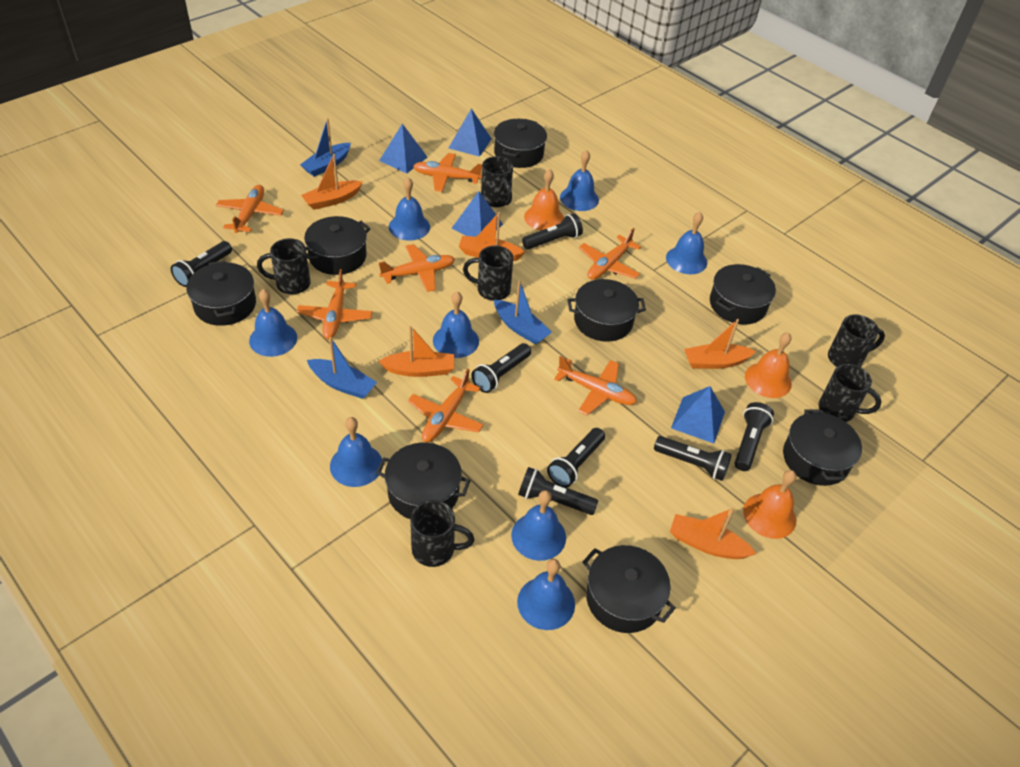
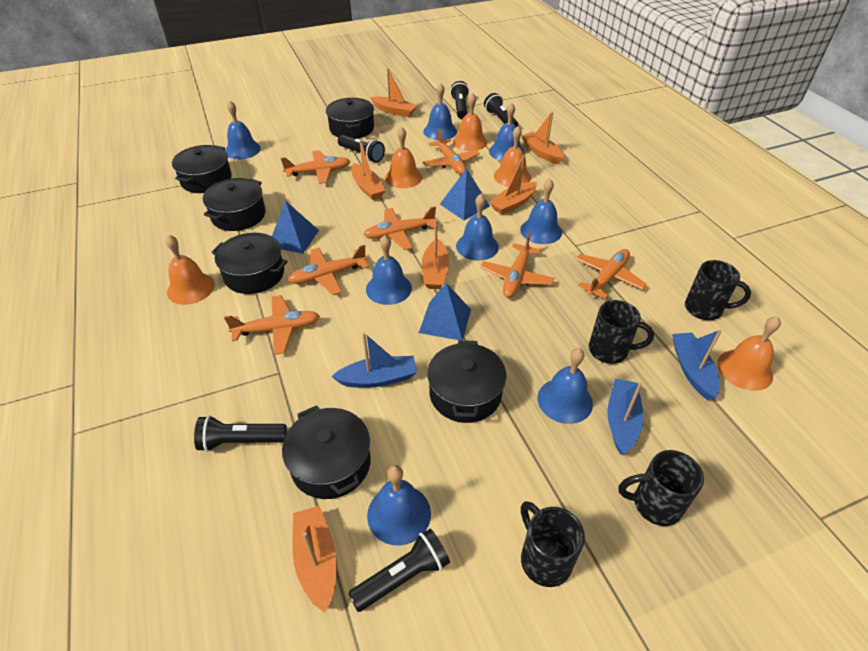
black flashlight: [171,241,232,287] [471,343,531,393] [518,467,598,515] [522,213,583,250] [547,428,605,488] [654,436,732,481] [734,402,774,471] = 7 -> [194,415,287,452] [338,135,385,162] [348,529,450,612] [450,81,469,119] [484,93,518,127] = 5
black mug: [257,238,310,294] [410,500,475,567] [463,246,513,301] [481,156,513,207] [818,364,882,422] [828,314,885,367] = 6 -> [521,501,585,587] [589,300,654,364] [618,450,704,526] [685,260,751,320] = 4
black pot: [186,260,256,326] [304,216,371,275] [376,443,471,519] [494,119,547,168] [567,279,646,342] [583,545,676,633] [710,264,776,325] [783,409,862,486] = 8 -> [172,145,232,193] [203,178,266,231] [212,233,288,294] [282,405,371,499] [326,98,374,139] [427,340,507,423] = 6
blue pyramid: [379,124,428,174] [449,109,492,157] [452,191,503,237] [671,386,725,444] = 4 -> [272,201,319,254] [419,283,471,340] [440,168,490,220] = 3
orange bell: [524,169,564,231] [743,470,796,539] [745,333,792,398] = 3 -> [166,235,215,305] [385,127,422,188] [453,93,487,151] [494,126,531,187] [717,316,781,391] = 5
orange boat: [301,154,363,210] [378,326,454,377] [459,212,526,261] [670,508,757,559] [684,319,756,369] = 5 -> [293,505,337,613] [351,139,386,200] [370,68,417,117] [422,220,449,289] [489,155,537,215] [521,112,564,164] = 6

